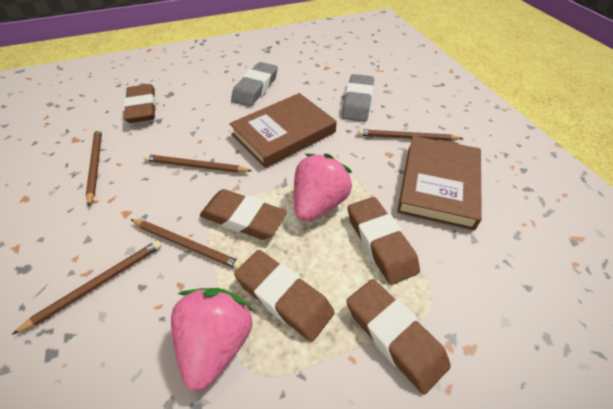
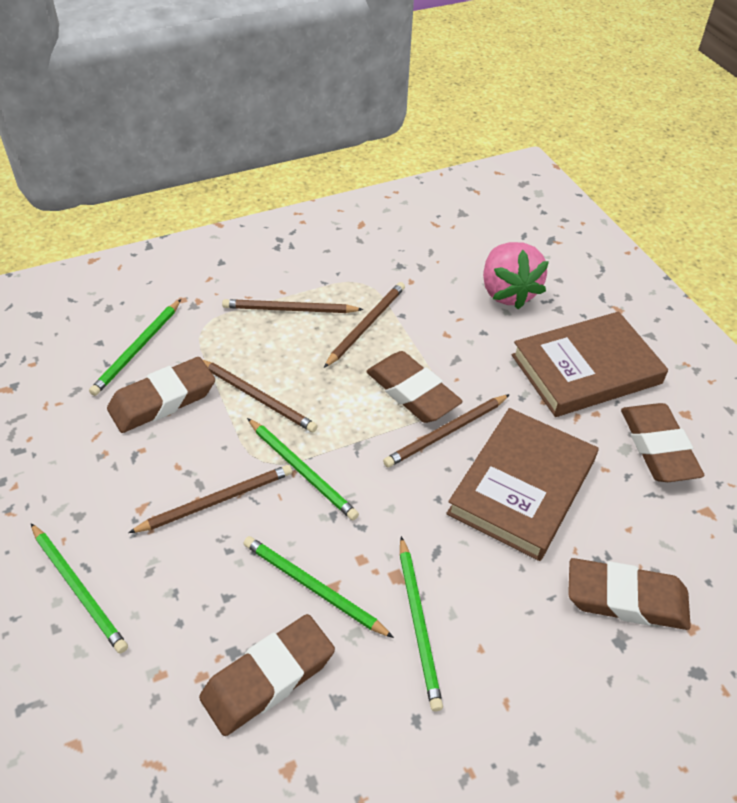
green pencil: none = 0 -> [31,523,128,653] [89,299,181,396] [243,536,394,638] [247,418,359,520] [400,536,443,711] = 5
grey eraser: [231,62,278,106] [342,74,374,122] = 2 -> none = 0
pink strawberry: [171,288,253,391] [294,154,352,222] = 2 -> [483,242,549,309] = 1

